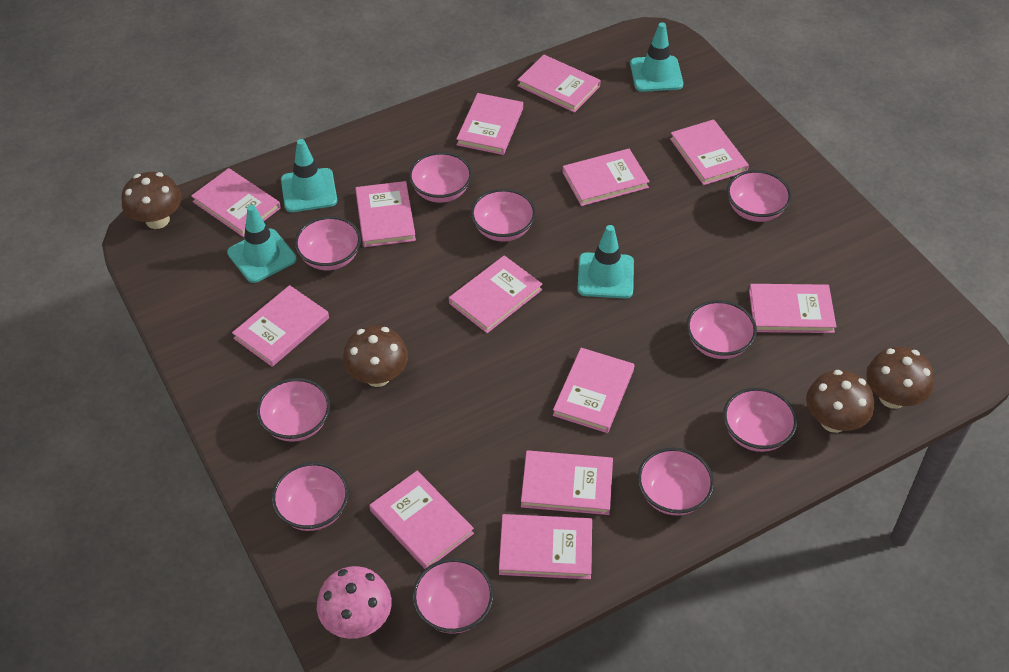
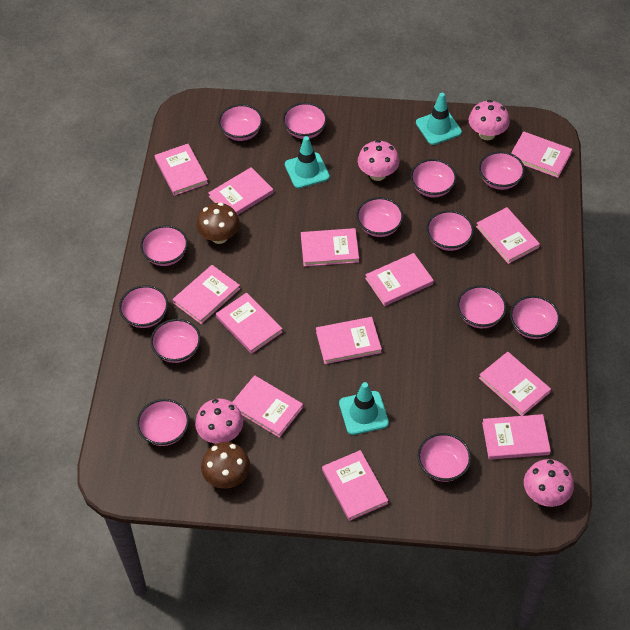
brown mushroom: [122,172,182,229] [343,326,408,387] [806,370,874,433] [866,347,934,409] = 4 -> [196,203,240,244] [201,442,250,489] = 2
pink bowl: [257,378,330,442] [272,462,349,531] [294,216,361,270] [409,152,472,203] [412,558,494,634] [471,189,536,242] [638,447,714,515] [686,300,757,359] [723,387,797,452] [727,170,792,222] = 10 -> [119,285,168,328] [137,399,189,446] [140,225,188,266] [150,319,201,363] [218,104,263,141] [283,103,327,139] [356,197,403,237] [410,159,457,197] [418,433,471,482] [426,210,474,251] [457,285,507,328] [479,151,525,190] [510,296,560,339] = 13
pink mushroom: [317,566,392,639] = 1 -> [195,399,243,443] [358,140,399,181] [469,100,510,140] [524,459,574,507] = 4
turquoise traffic cone: [227,205,297,283] [281,139,337,212] [577,225,634,298] [630,22,683,92] = 4 -> [285,136,330,188] [339,382,389,435] [416,93,462,145] = 3

